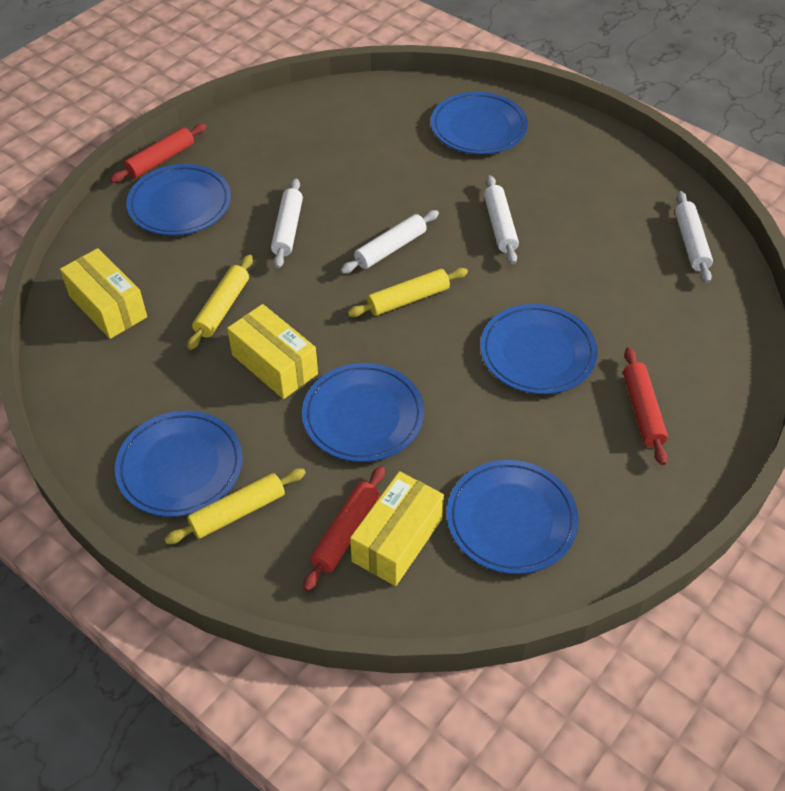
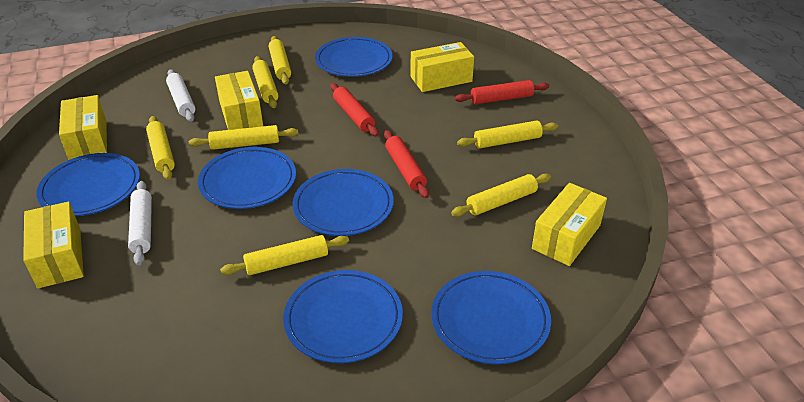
white rolling pin: [271,179,303,269] [340,210,439,274] [484,175,519,264] [675,191,713,283] = 4 -> [128,181,152,266] [166,69,195,122] = 2
yellow box: [60,248,147,339] [227,304,318,399] [350,471,444,586] = 3 -> [23,202,84,289] [59,95,107,160] [215,71,263,130] [410,42,474,92] [532,183,607,266] = 5
yellow rolling pin: [164,468,306,544] [187,255,253,350] [347,268,468,317] = 3 -> [146,116,175,180] [189,125,298,150] [220,235,349,275] [252,56,279,108] [269,36,291,85] [451,174,551,217] [457,121,558,149] = 7

